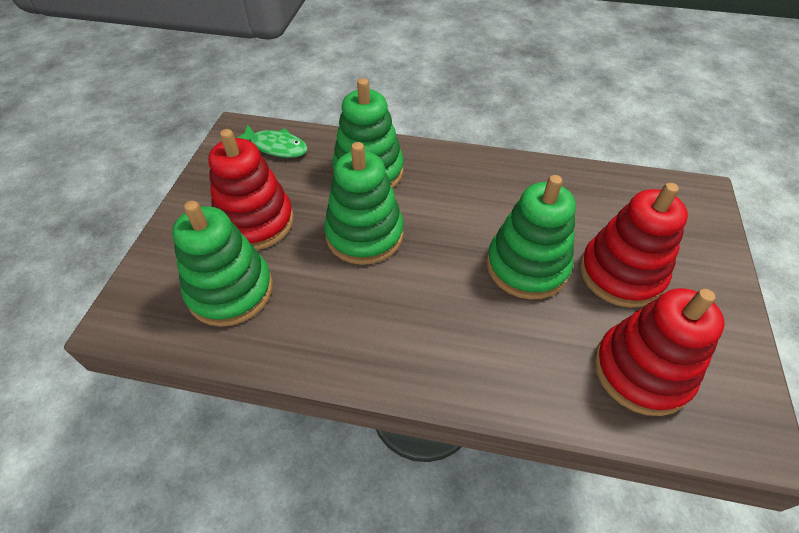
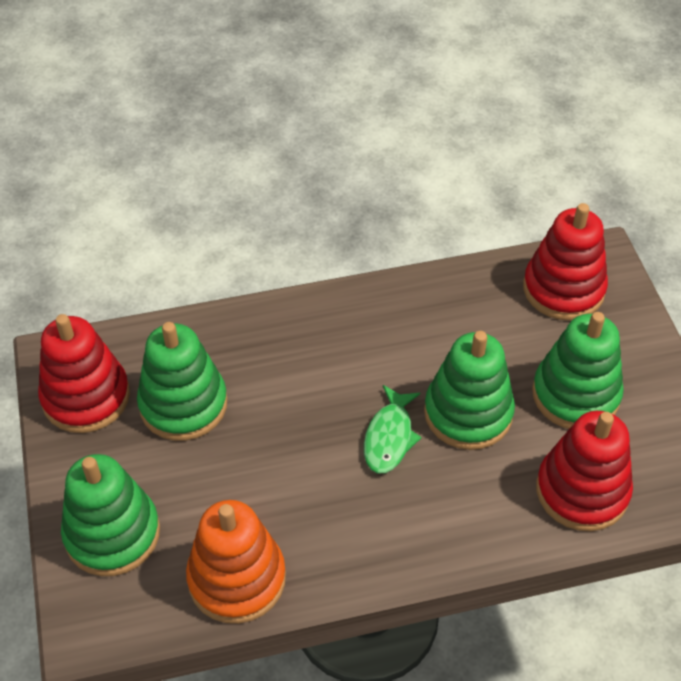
orange stacking toy: none = 0 -> [186,500,286,624] = 1

